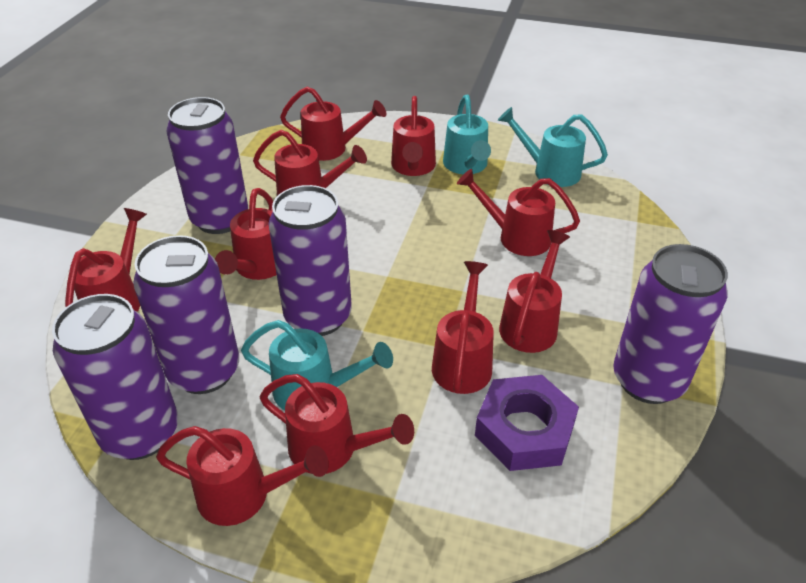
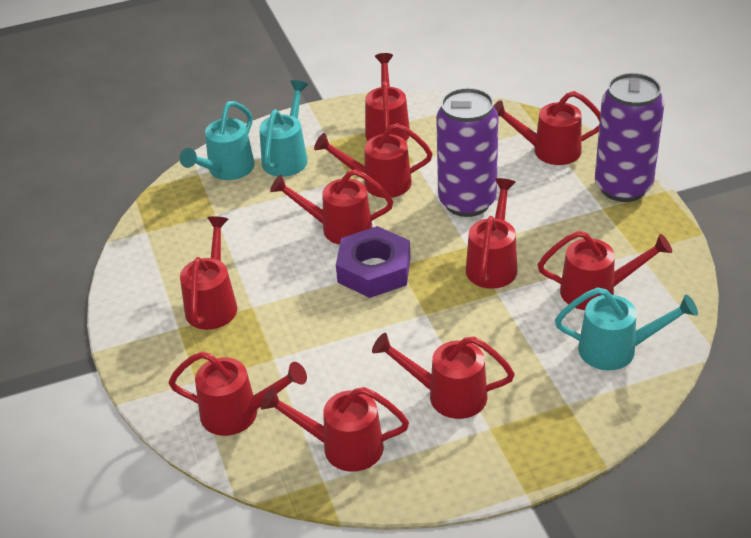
purple can: [52,294,178,460] [133,235,239,394] [166,97,248,234] [268,185,352,336] [613,244,728,404] = 5 -> [436,88,499,217] [595,73,664,202] = 2

